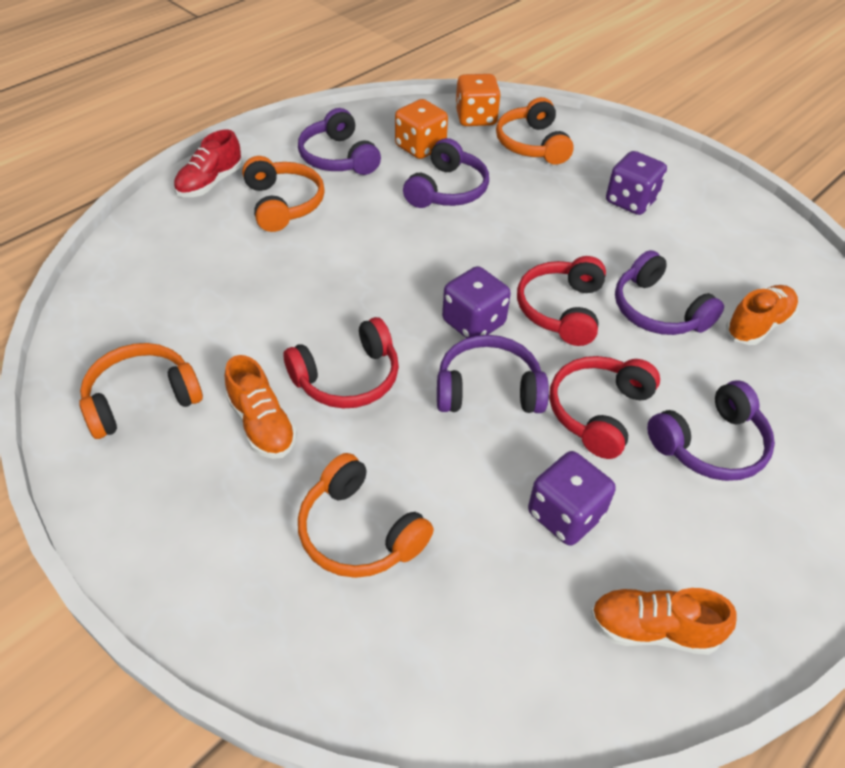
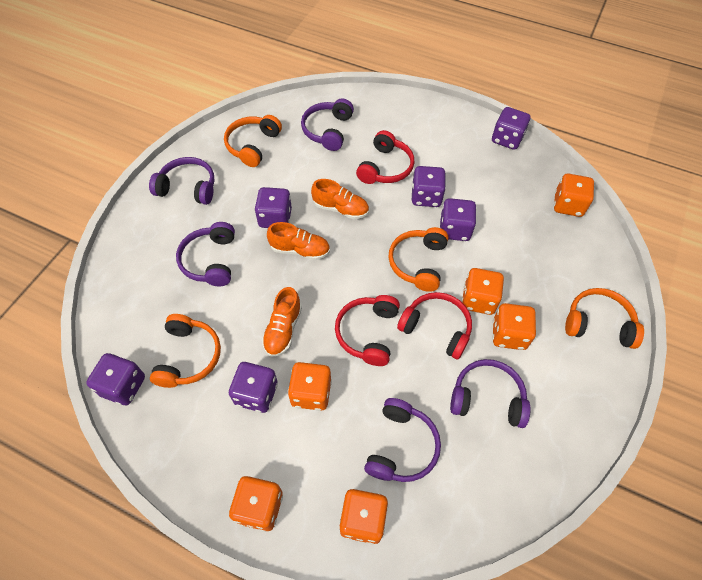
orange dice: [395,99,448,159] [455,74,501,126] = 2 -> [229,476,283,532] [288,362,332,411] [339,489,388,544] [462,268,504,315] [492,303,536,350] [554,174,594,217] = 6
purple dice: [442,266,511,338] [528,451,616,545] [606,151,667,215] = 3 -> [86,353,145,405] [229,362,278,413] [254,187,292,228] [412,166,446,207] [440,198,477,241] [492,107,530,150] = 6
red shoe: [174,130,242,197] = 1 -> none = 0

